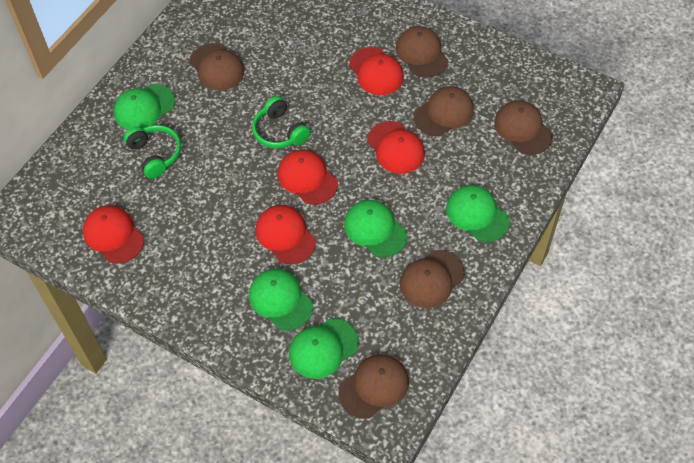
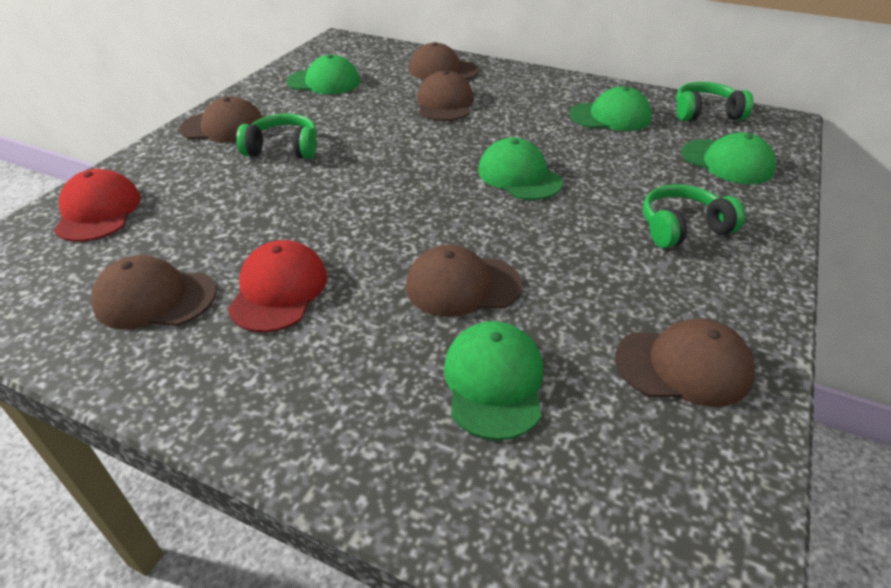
green headphones: [124,125,181,179] [252,96,311,148] = 2 -> [236,114,317,159] [643,184,745,248] [676,82,754,121] = 3
red cap: [83,205,144,264] [256,205,316,264] [278,150,338,205] [349,47,404,95] [367,121,425,174] = 5 -> [54,169,141,242] [228,240,327,332] = 2

